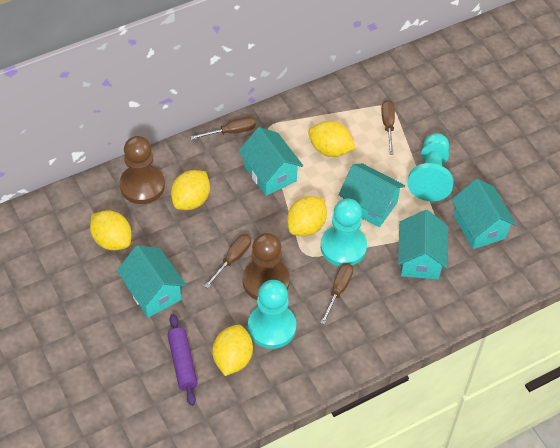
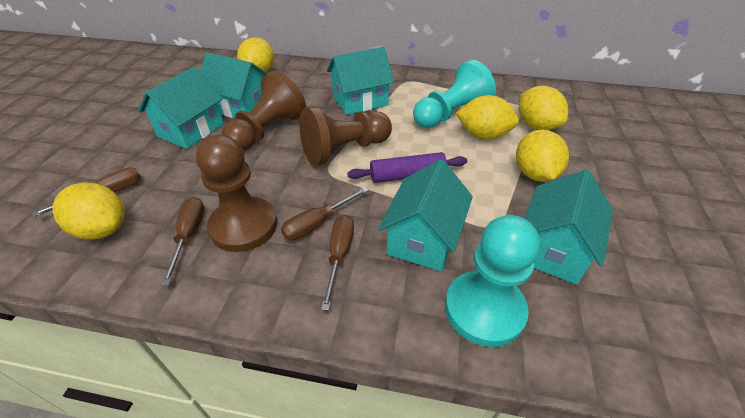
brown pawn: [120,136,165,204] [243,233,290,300] = 2 -> [196,135,277,252] [222,71,306,151] [299,106,392,166] = 3
turquoise pawn: [248,280,296,349] [321,198,367,266] [407,133,454,201] = 3 -> [413,60,496,128] [445,215,540,347] = 2

